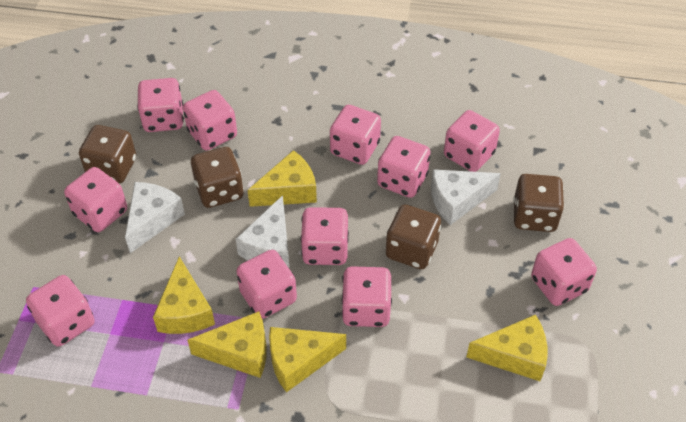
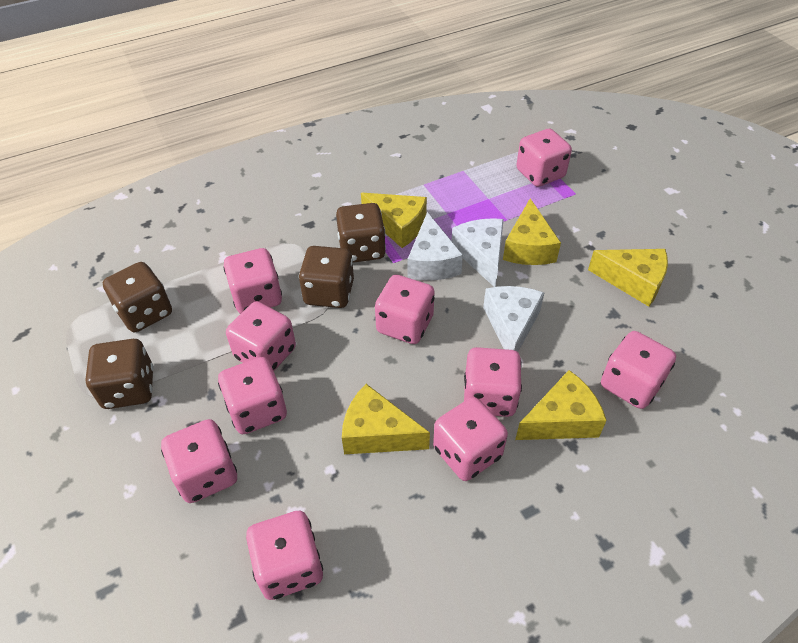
pink dice: [26,275,95,347] [64,167,127,232] [137,78,184,132] [183,90,237,151] [236,250,297,319] [300,207,349,265] [330,105,381,165] [342,266,392,327] [377,136,430,198] [444,110,500,172] [531,238,597,306] = 11 -> [161,419,237,503] [218,357,287,434] [223,248,282,314] [226,301,296,371] [246,511,323,600] [375,275,435,344] [433,397,508,481] [464,347,522,417] [516,129,572,187] [601,331,676,409] = 10

